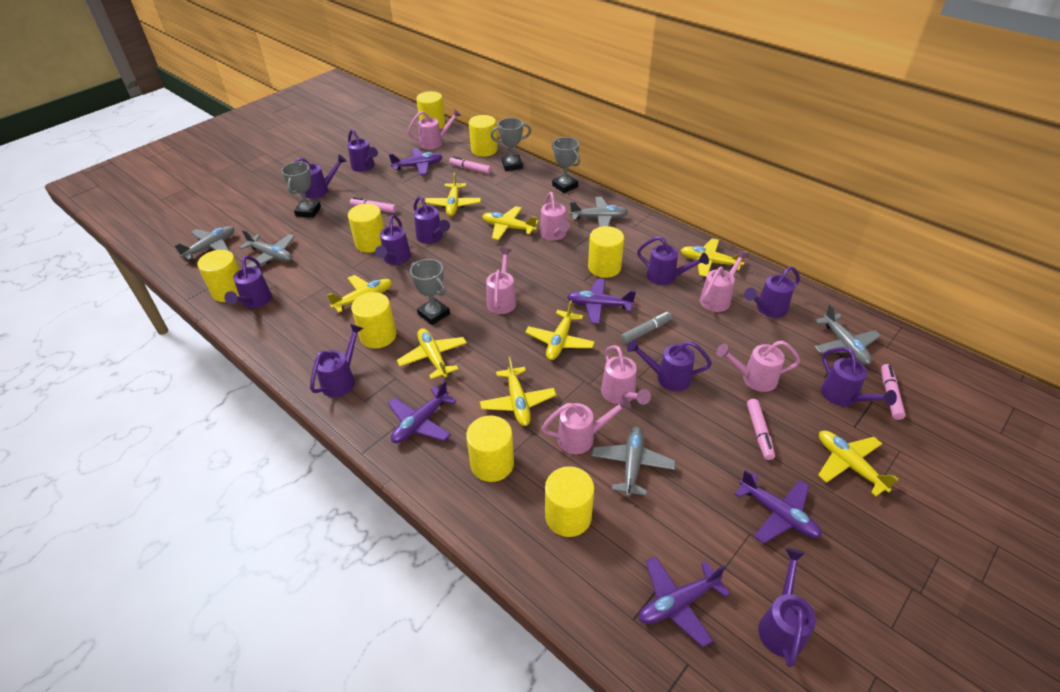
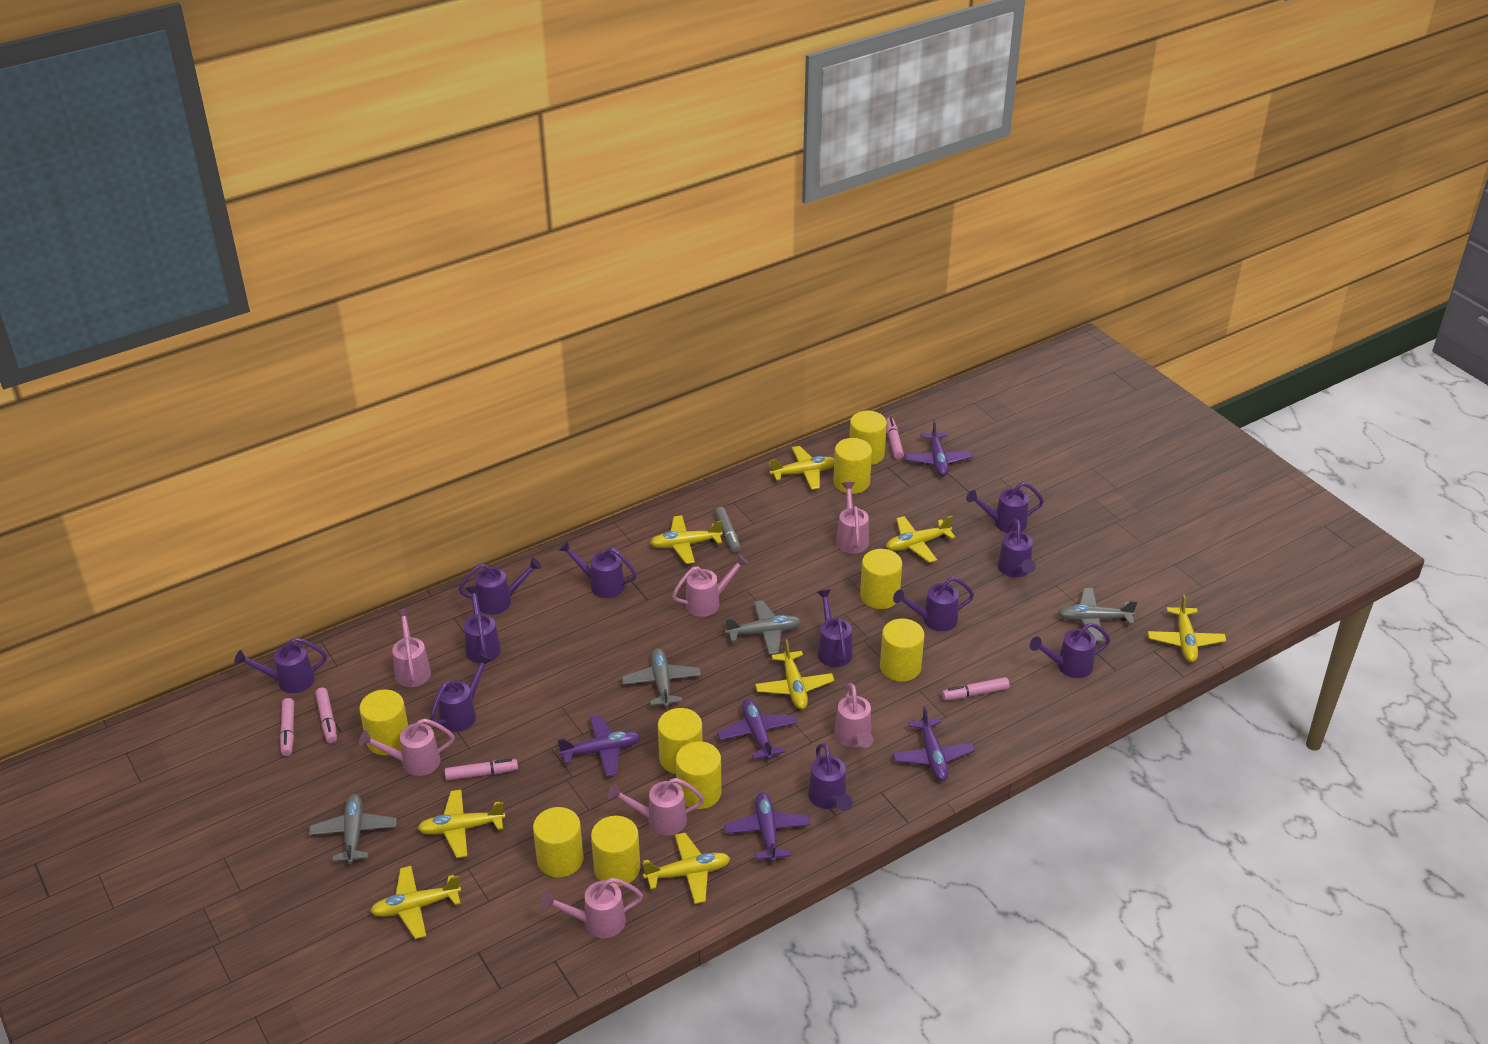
grey plane: [174,226,234,260] [239,230,295,267] [570,197,628,227] [592,426,676,497] [814,304,881,365] = 5 -> [309,794,397,864] [622,648,701,707] [725,600,801,655] [1058,588,1137,641] = 4
grey trophy: [281,162,321,218] [410,259,450,325] [490,118,531,171] [552,137,580,193] = 4 -> none = 0
pink marker: [350,197,397,213] [449,156,492,174] [747,399,775,460] [881,364,906,420] = 4 -> [280,698,294,756] [315,687,337,743] [445,759,518,781] [886,417,904,460] [942,677,1010,701] = 5
yellow cylinder: [197,250,240,302] [348,204,384,253] [351,292,396,349] [416,91,445,129] [466,415,514,482] [469,115,498,157] [545,466,594,537] [588,226,624,278] = 8 -> [359,690,408,755] [533,807,583,878] [591,816,640,886] [658,708,703,774] [676,741,721,809] [833,438,872,494] [849,411,887,465] [860,549,902,609] [880,618,925,682] = 9

